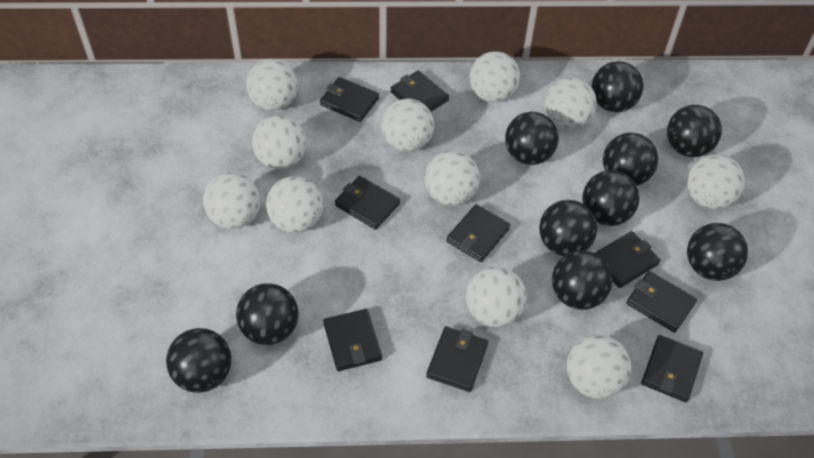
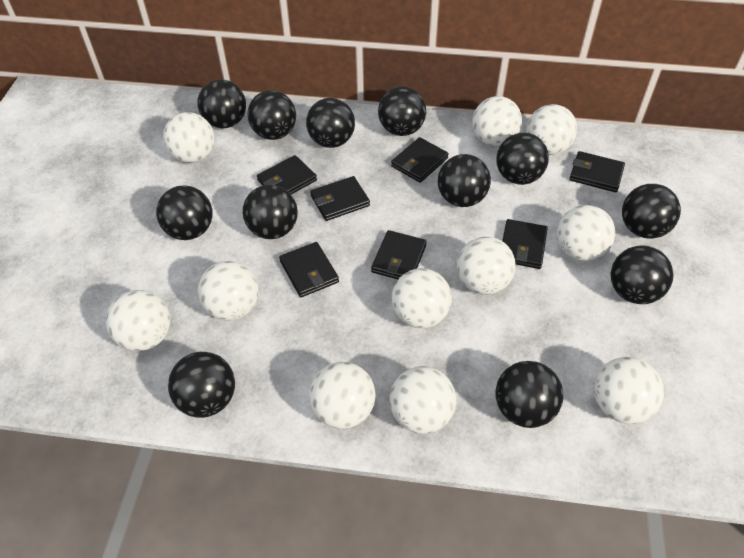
black ball: [166,328,232,393] [236,283,298,345] [505,112,559,165] [539,200,597,256] [552,250,612,310] [582,170,639,226] [592,61,643,112] [603,133,658,186] [667,105,722,157] [687,223,748,281] = 10 -> [156,185,212,240] [168,352,235,418] [197,79,246,128] [243,185,298,239] [247,90,296,140] [306,98,355,148] [378,86,426,136] [438,154,491,207] [495,361,563,428] [496,133,549,185] [610,245,673,304] [622,184,681,239] = 12
black wallet: [320,77,379,122] [323,309,382,371] [335,176,400,230] [390,70,449,112] [426,326,488,392] [447,204,510,262] [595,231,660,288] [627,271,697,333] [641,335,703,402] = 9 -> [257,155,317,194] [279,242,339,297] [310,176,370,221] [371,230,427,279] [391,137,449,183] [502,219,548,269] [569,151,625,192] = 7

